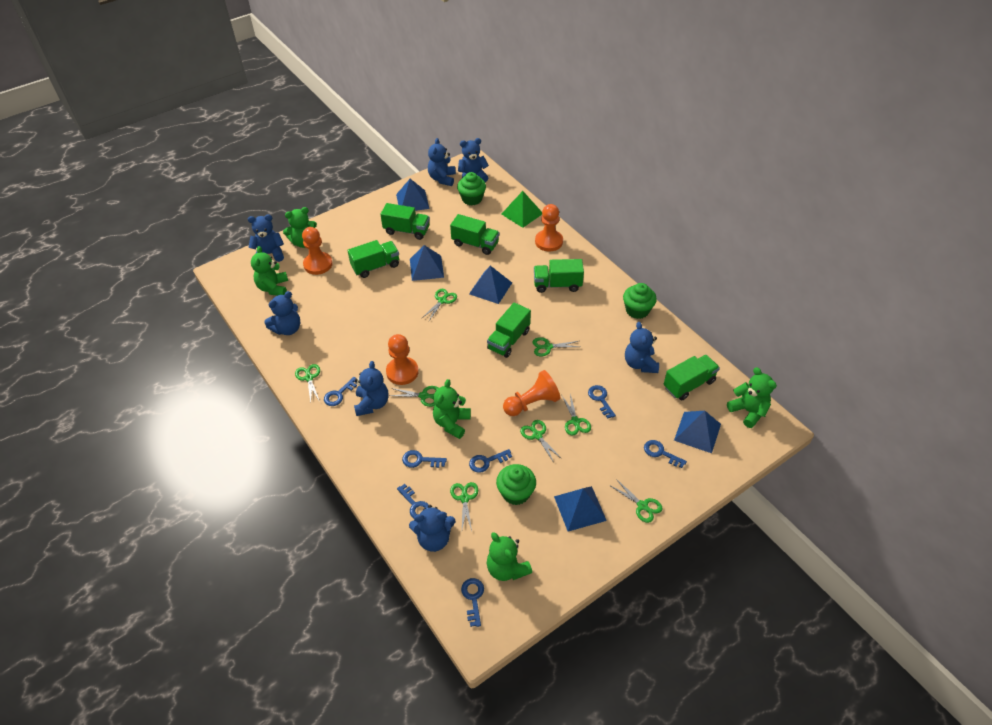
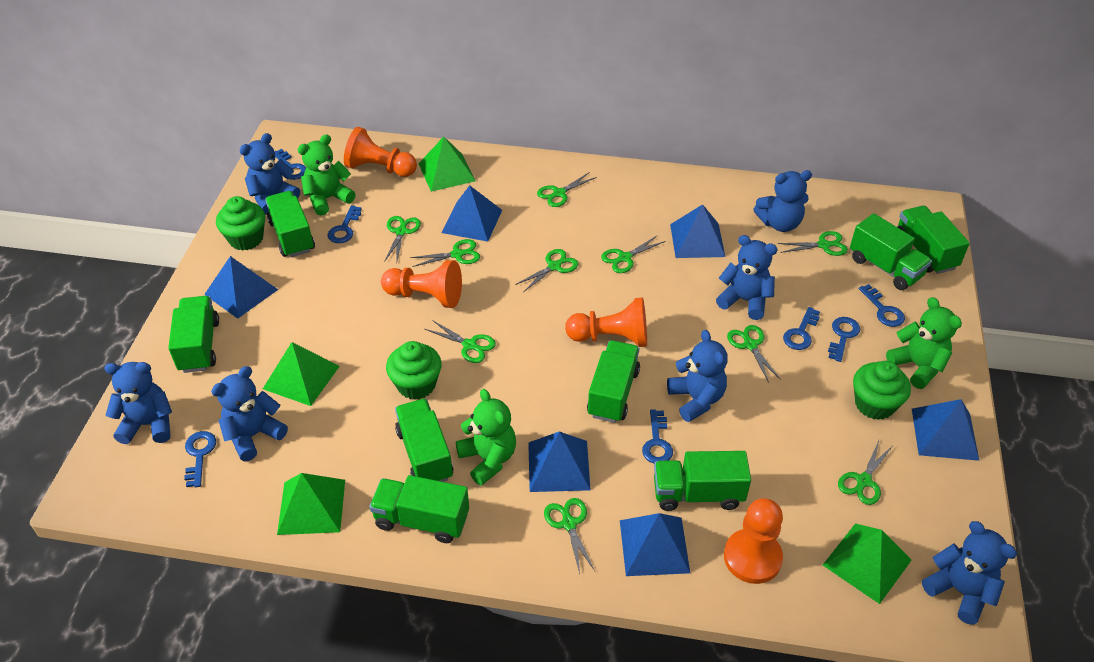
blue pyramid: [396,179,429,211] [410,245,444,281] [469,266,512,304] [554,486,607,532] [674,411,721,453] = 5 -> [204,256,278,319] [442,185,502,242] [528,431,591,492] [620,513,690,576] [670,204,725,258] [912,399,979,461] = 6
green pyramid: [502,191,542,228] = 1 -> [263,342,340,406] [277,473,345,535] [419,136,476,192] [823,523,912,604] = 4
green scissors: [295,364,320,403] [390,386,438,407] [422,289,457,322] [450,482,478,531] [520,420,562,461] [533,337,580,356] [562,393,591,436] [611,479,663,523] = 8 -> [384,216,421,262] [410,239,480,267] [425,320,496,363] [515,249,578,292] [537,172,597,207] [544,498,595,574] [601,235,665,273] [727,325,781,383] [777,231,848,256] [838,441,892,505] = 10
green teddy bear: [251,246,288,296] [283,207,317,248] [433,379,471,439] [487,532,532,581] [727,367,777,428] = 5 -> [297,134,355,216] [456,389,516,486] [886,297,962,389] = 3
green truck: [347,240,399,278] [380,203,430,240] [450,214,500,255] [487,302,531,358] [534,259,584,293] [664,355,720,400] = 6 -> [168,296,219,373] [265,191,315,257] [369,475,469,543] [395,399,453,482] [587,340,640,423] [654,451,751,511] [850,213,932,290] [897,205,970,274] = 8

